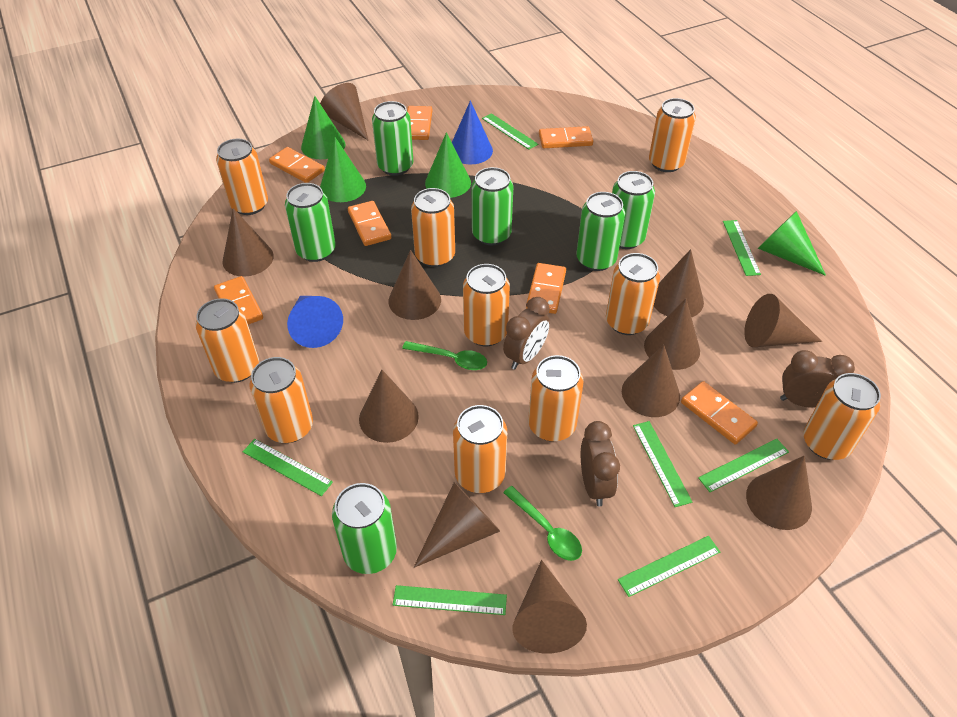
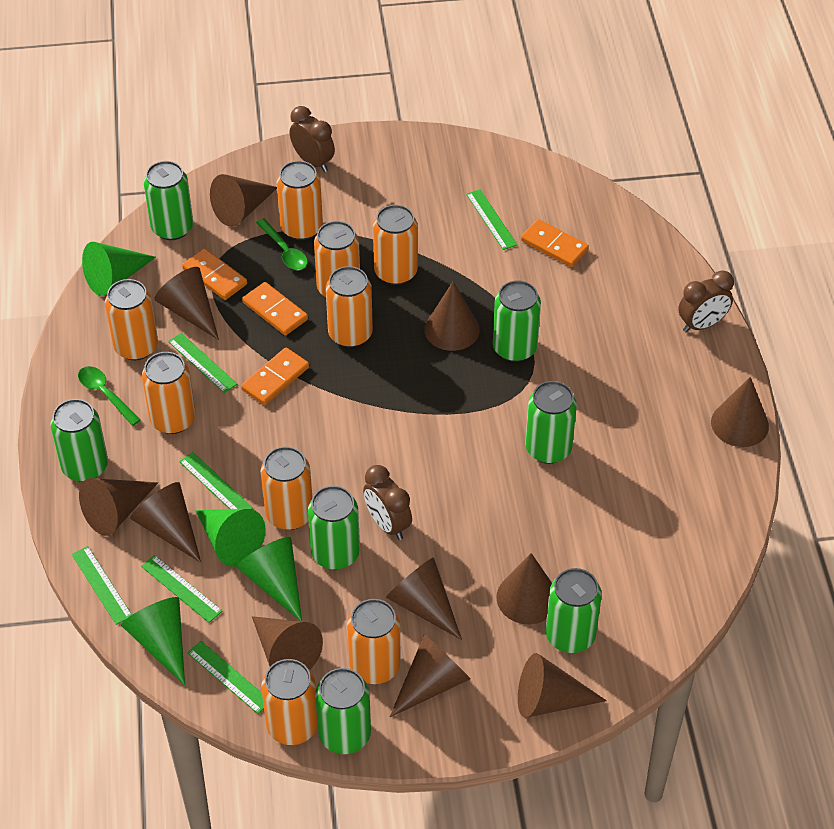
blue cone: [287,296,343,348] [452,100,493,164] = 2 -> none = 0
green can: [285,183,336,262] [332,483,397,574] [372,101,413,176] [472,167,513,245] [577,192,625,271] [612,171,655,249] = 6 -> [50,399,108,482] [144,161,193,240] [308,486,360,570] [315,668,371,754] [493,280,541,362] [525,381,577,464] [546,568,602,653] = 7
green ruler: [243,439,333,496] [393,585,507,615] [482,113,538,150] [618,536,720,597] [633,421,692,507] [698,439,789,492] [723,220,761,276] = 7 -> [72,546,132,625] [141,555,222,623] [168,333,237,393] [179,452,253,509] [187,641,264,714] [466,189,517,250] = 6
orange can: [195,298,259,383] [216,139,268,215] [250,357,313,443] [411,188,455,267] [453,405,507,493] [463,264,510,346] [528,355,584,442] [606,253,660,335] [649,98,696,172] [804,373,881,460] = 10 -> [105,279,158,360] [142,352,196,434] [261,446,312,530] [261,659,318,745] [277,161,323,240] [314,221,360,297] [326,266,373,347] [347,599,401,684] [373,205,418,285] = 9
orange domino: [214,276,263,325] [269,147,325,183] [348,201,391,246] [407,106,432,140] [526,263,566,314] [539,126,593,148] [681,381,758,444] = 7 -> [182,248,247,300] [241,347,309,405] [242,282,308,336] [521,219,589,267] = 4

